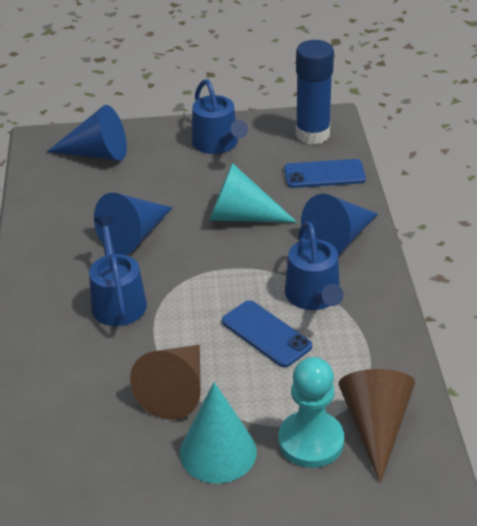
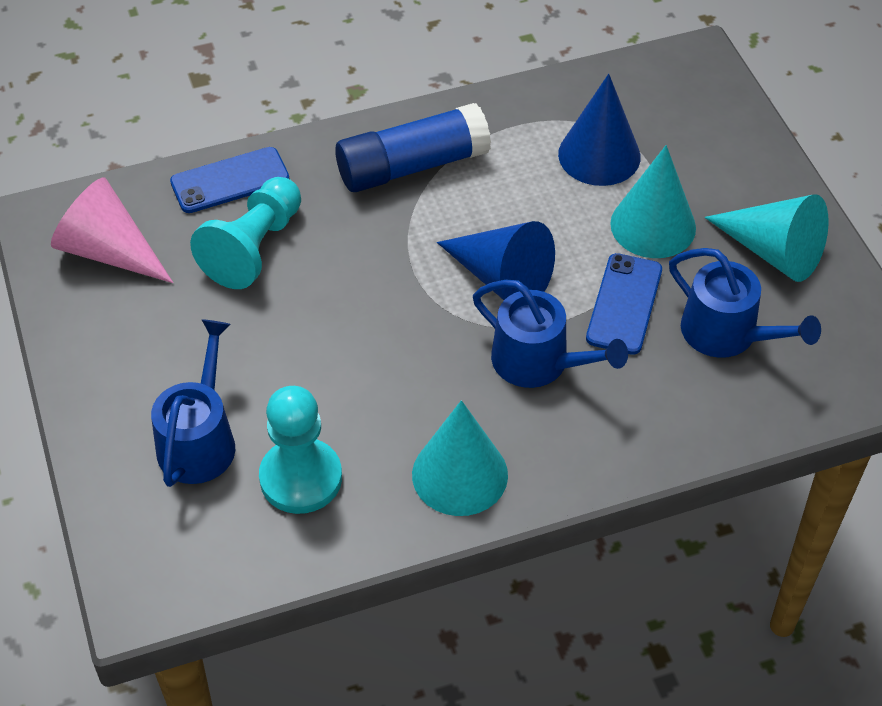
blue cone: [47,105,127,161] [94,193,173,255] [301,194,378,255] = 3 -> [437,221,555,300] [558,74,641,186] = 2
brown cone: [130,345,201,420] [338,369,415,483] = 2 -> none = 0
pink cone: none = 0 -> [51,178,173,283] = 1
turquoise cone: [180,382,257,483] [209,163,297,223] = 2 -> [412,400,508,516] [610,145,696,258] [704,194,829,282] = 3
turquoise pawn: [278,357,344,468] = 1 -> [190,177,301,289] [259,386,342,514] = 2

